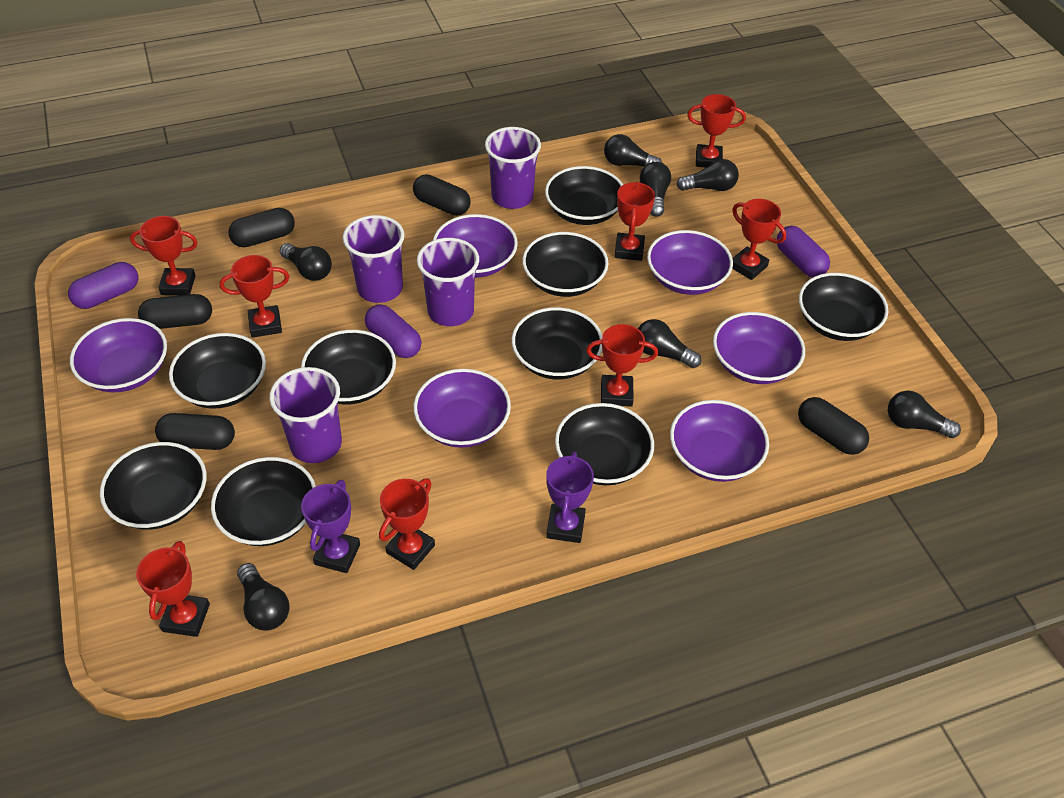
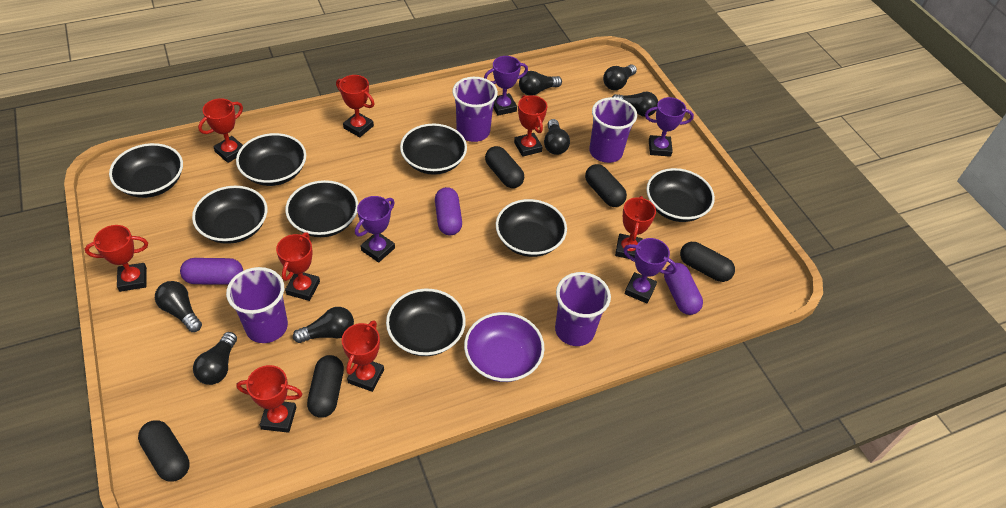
black bowl: [100,442,206,530] [169,333,266,409] [211,457,316,546] [301,330,396,405] [512,307,603,380] [522,232,609,297] [545,166,623,225] [555,403,654,485] [799,273,888,341] = 9 -> [109,143,183,198] [192,186,267,244] [236,133,306,186] [285,180,358,237] [386,288,466,356] [400,124,467,175] [496,199,567,257] [646,168,715,222] = 8
purple bowl: [70,318,167,392] [413,369,511,448] [433,214,518,278] [647,230,733,295] [670,400,769,482] [713,312,805,384] = 6 -> [464,312,544,382] = 1
purple trophy: [301,480,360,573] [546,452,594,543] = 2 -> [355,196,395,263] [484,56,528,116] [623,238,677,303] [645,97,694,157] = 4

